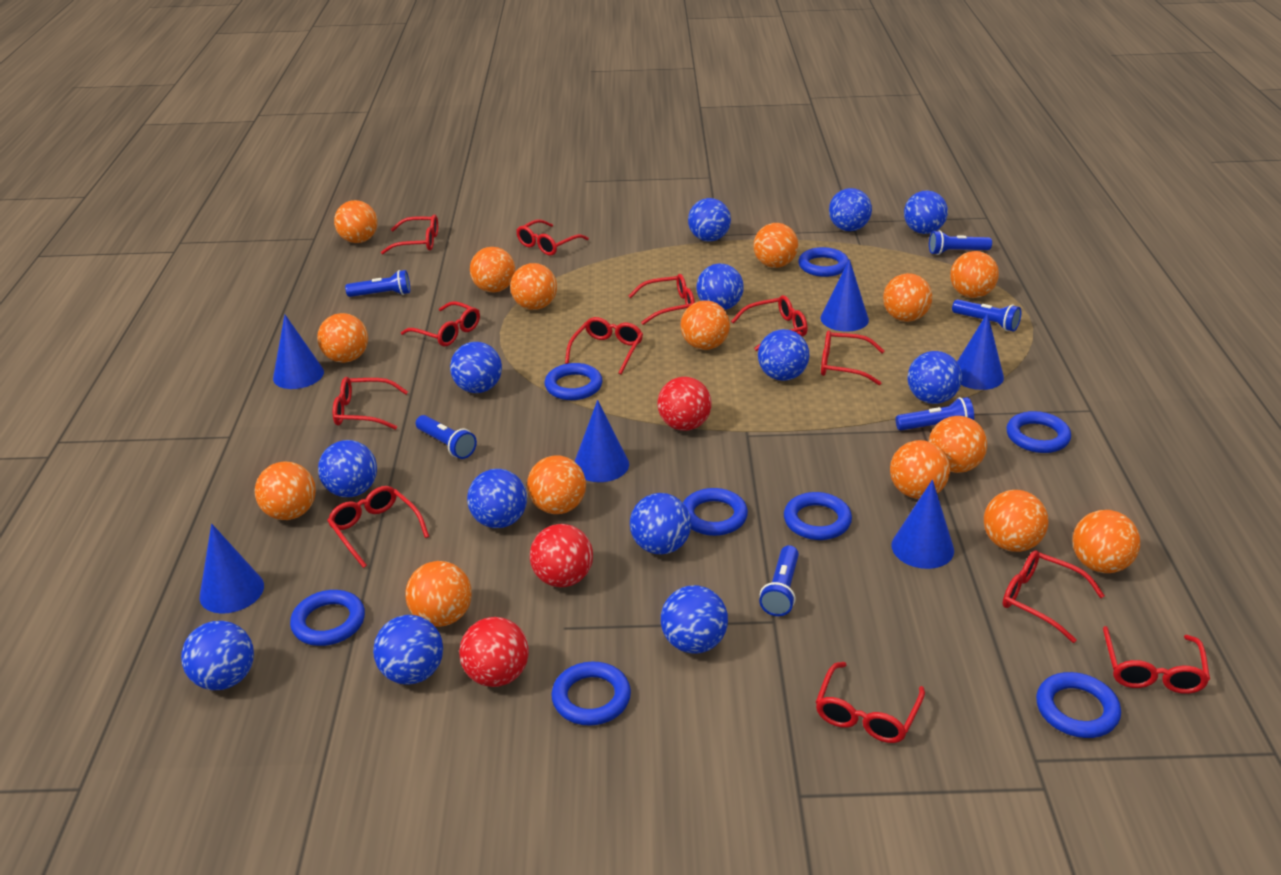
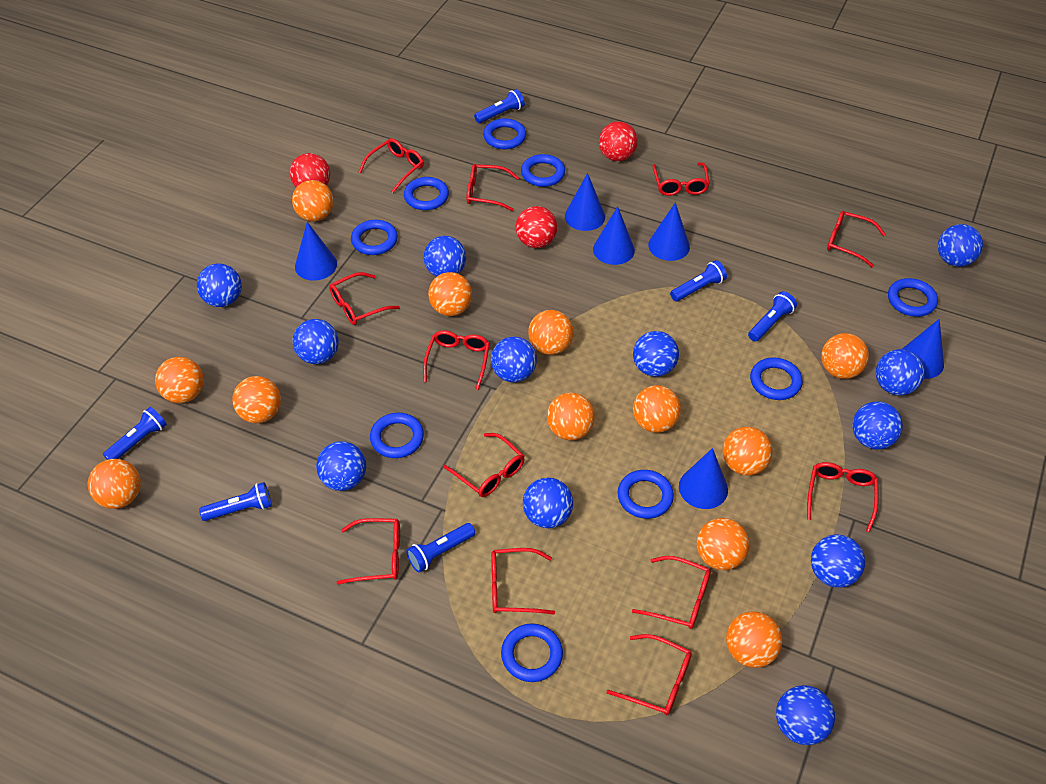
blue ball: [181,621,254,690] [318,440,377,497] [373,615,443,685] [450,342,502,393] [467,469,527,528] [630,493,691,555] [661,585,728,653] [688,198,731,241] [697,263,744,310] [758,329,809,381] [829,188,872,231] [904,190,948,234] [908,351,962,404] = 13 -> [197,264,242,307] [293,319,339,364] [316,441,366,491] [423,236,466,277] [491,336,537,382] [523,478,573,528] [633,331,679,377] [776,685,835,745] [811,534,865,588] [852,401,903,450] [876,349,925,396] [938,224,983,267] = 12
blue ring: [290,590,365,646] [545,363,603,400] [551,661,631,726] [683,488,748,536] [784,492,852,540] [798,247,849,277] [1006,411,1071,453] [1036,672,1121,738] = 8 -> [351,220,398,255] [370,413,424,458] [404,177,449,210] [483,118,526,149] [501,623,563,682] [521,154,565,187] [618,470,674,519] [750,357,803,400] [888,278,938,317] = 9
orange ball: [255,461,316,520] [317,313,368,363] [334,200,377,243] [405,561,472,627] [470,247,515,293] [510,263,557,310] [527,455,586,514] [681,300,730,350] [754,223,798,268] [883,273,932,322] [890,440,950,499] [929,416,987,473] [950,251,999,298] [984,490,1049,552] [1073,510,1140,573] = 15 -> [88,459,141,509] [155,357,204,403] [232,376,281,423] [292,180,333,221] [428,272,472,316] [528,310,573,355] [547,393,595,440] [633,385,681,433] [697,518,749,570] [722,427,772,476] [726,611,782,668] [821,333,869,379] = 12

